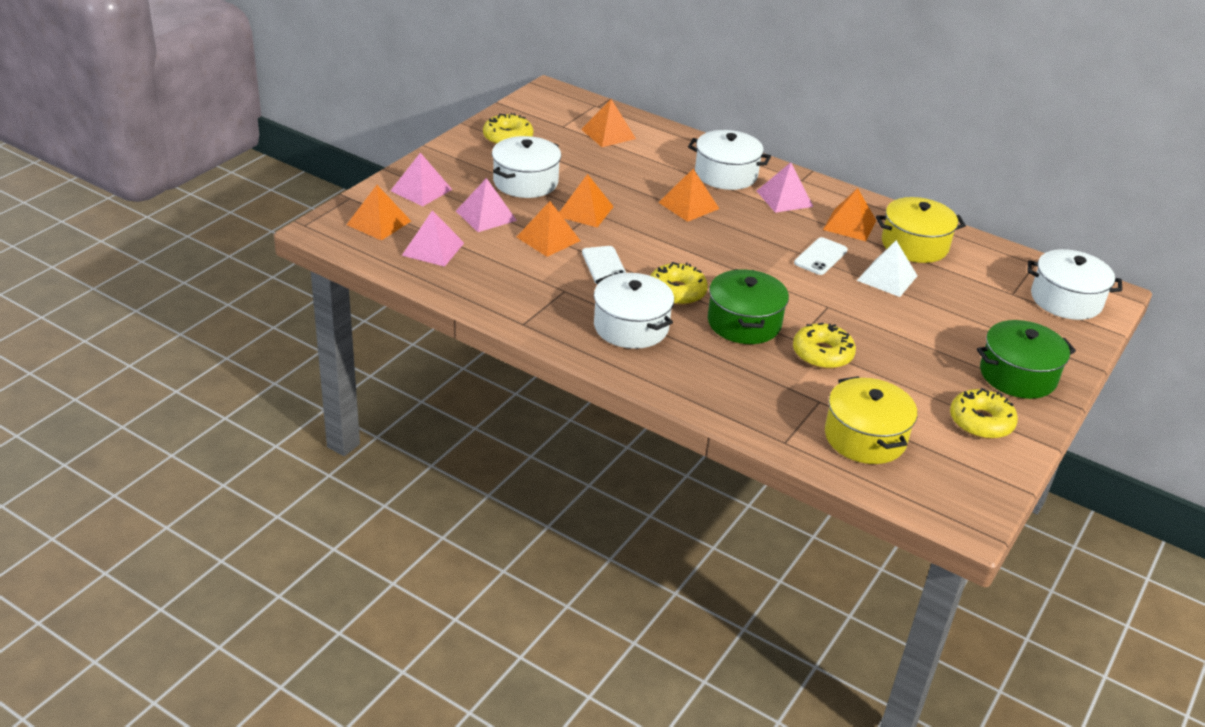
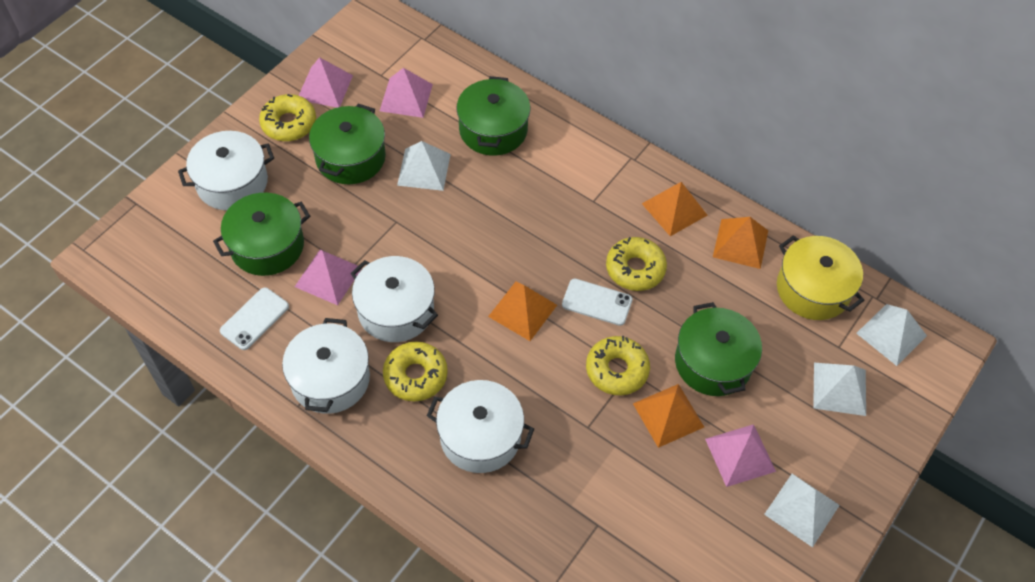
green pot: [708,269,789,344] [977,320,1076,399] = 2 -> [213,193,310,276] [309,104,386,184] [456,76,530,156] [675,302,762,396] = 4
orange pyramid: [347,185,411,241] [517,201,580,257] [559,174,614,227] [581,99,636,147] [658,169,719,222] [823,188,876,241] = 6 -> [488,282,557,341] [633,384,704,448] [642,182,708,236] [713,217,768,269] = 4
white pyramid: [857,240,917,297] = 1 -> [397,141,451,191] [764,474,840,548] [813,363,866,416] [856,304,927,366] = 4
yellow pot: [825,376,917,464] [876,197,966,263] = 2 -> [777,235,864,320] = 1

